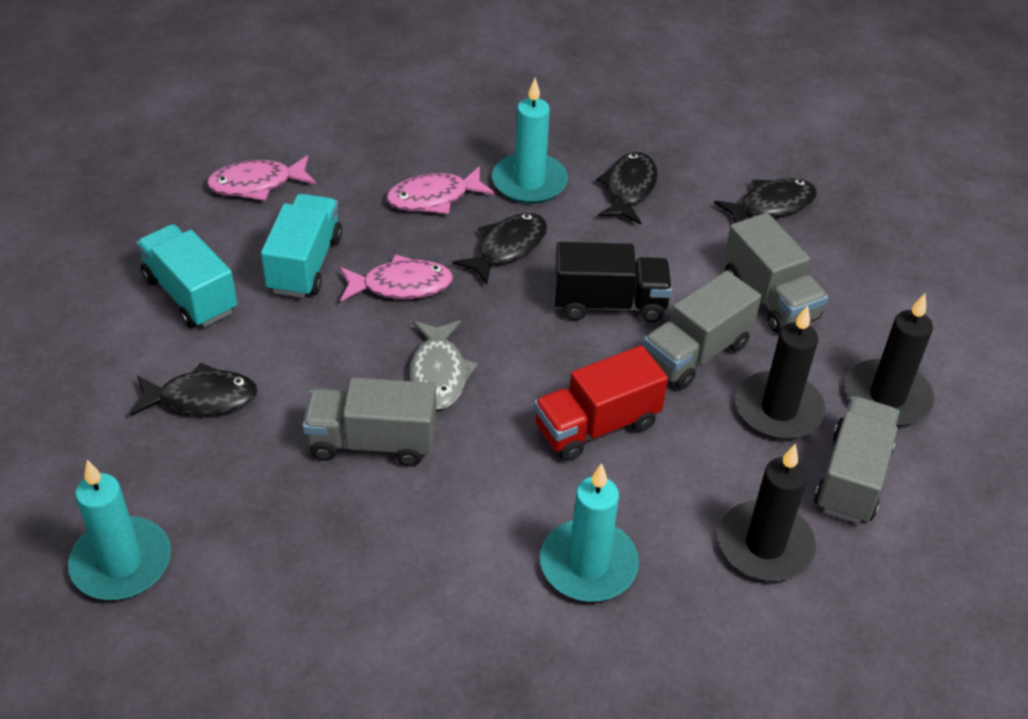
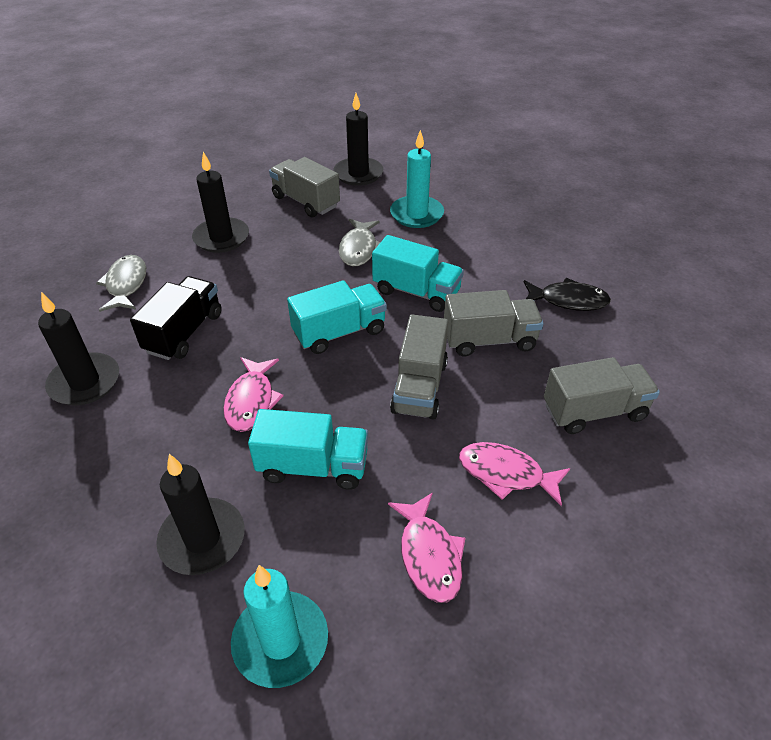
black candle: [718,444,816,581] [736,305,826,439] [845,293,934,426] = 3 -> [38,292,119,405] [156,454,245,575] [192,152,249,253] [333,93,383,186] = 4
black fish: [130,363,258,416] [453,213,547,285] [596,152,658,225] [714,178,817,223] = 4 -> [524,278,611,311] = 1
grey fish: [410,321,478,410] = 1 -> [96,255,146,312] [339,219,380,266] = 2
red truck: [534,345,668,461] = 1 -> none = 0
turquoise candle: [68,460,171,600] [492,78,568,204] [540,463,639,601] = 3 -> [231,565,328,688] [390,130,444,228] = 2
turquoise truck: [136,224,237,328] [261,194,342,298] = 2 -> [248,409,368,490] [287,280,387,354] [372,235,464,312] = 3

